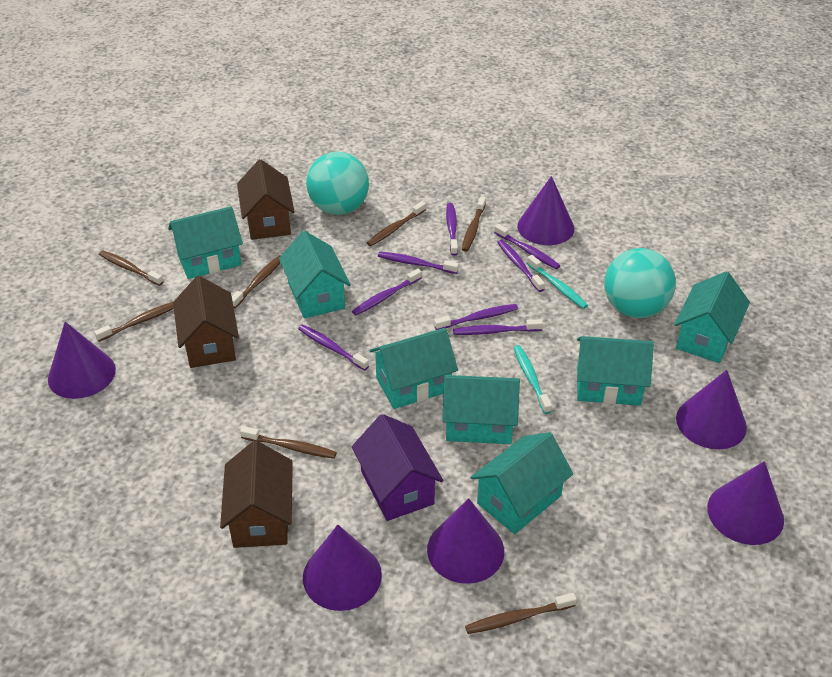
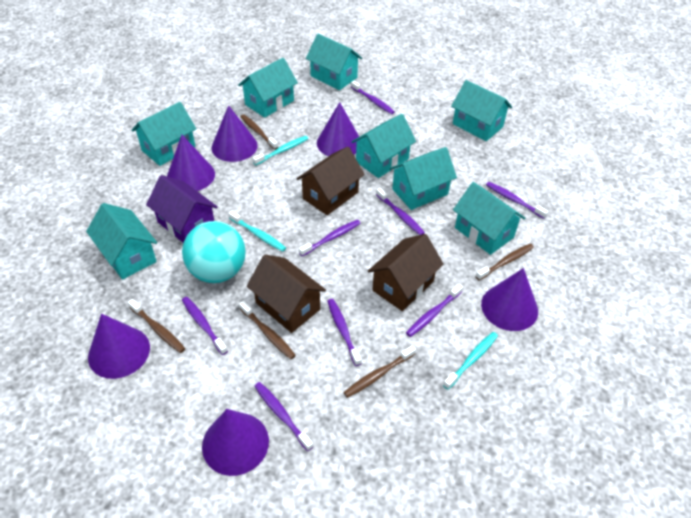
brown toothbrush: [94,302,174,342] [99,251,164,286] [232,256,280,308] [240,426,337,459] [367,201,426,246] [462,196,486,252] [465,593,577,634] = 7 -> [128,299,186,353] [239,301,296,359] [240,114,278,150] [343,345,416,398] [475,244,534,280] = 5
turquoise ball: [306,152,369,215] [604,248,676,318] = 2 -> [182,221,245,283] = 1
turquoise house: [168,206,243,279] [279,231,351,319] [370,328,458,409] [442,375,520,444] [470,432,573,534] [577,336,654,406] [674,271,750,363] = 7 -> [86,203,157,280] [131,102,196,166] [238,58,298,118] [306,34,362,90] [352,114,416,178] [389,147,457,210] [451,80,512,141] [453,182,525,255] = 8
turquoise toothbrush: [513,345,552,414] [527,255,588,309] = 2 -> [228,211,286,252] [252,136,308,165] [443,332,498,390] = 3

